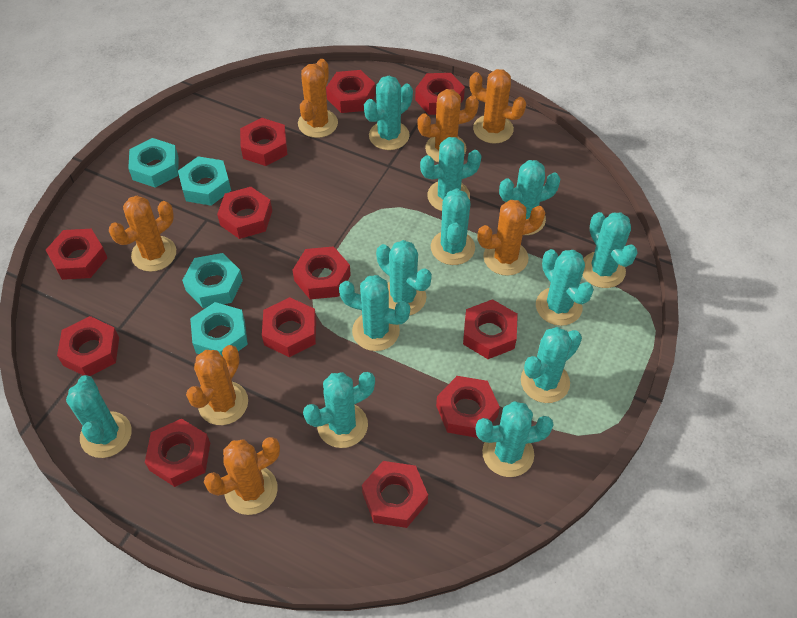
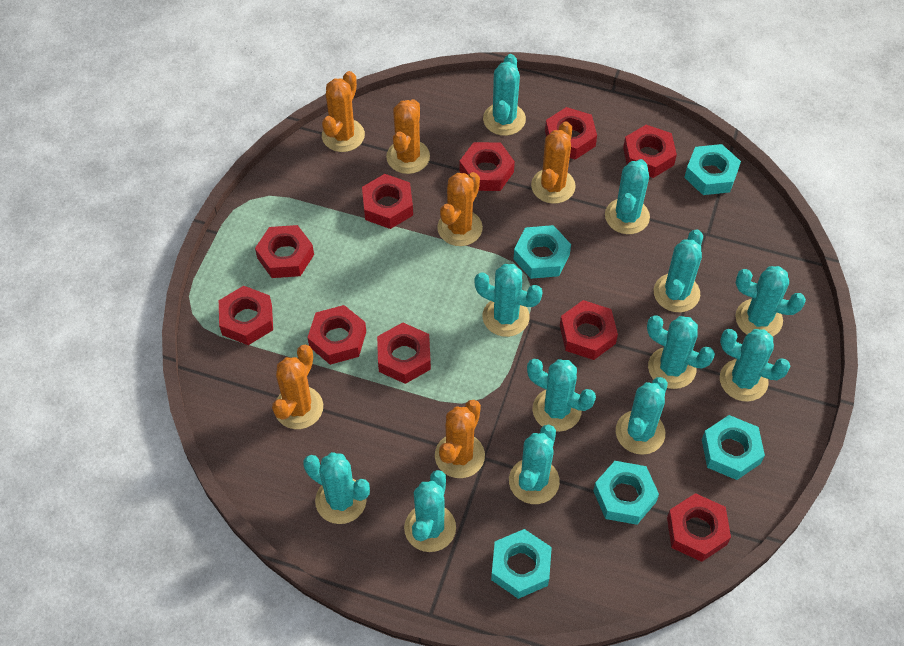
orange cactus: [109,196,176,272] [186,345,248,425] [204,437,280,515] [298,59,338,138] [418,89,479,162] [469,69,526,144] [478,200,546,276] = 7 -> [272,345,323,429] [322,71,365,152] [386,99,430,174] [435,400,485,478] [437,172,483,246] [531,122,576,204] = 6
red nut: [46,229,107,280] [57,316,119,376] [145,419,210,487] [217,187,272,239] [240,118,288,166] [262,297,316,357] [293,246,351,299] [326,70,375,113] [362,461,428,528] [415,73,465,115] [436,376,500,438] [463,299,518,359] = 12 -> [219,286,273,345] [255,225,314,278] [307,305,366,365] [362,174,413,229] [377,322,431,384] [460,142,515,191] [545,107,597,160] [560,300,618,360] [623,125,677,178] [667,493,731,562] = 10
turquoise nut: [128,138,178,188] [178,156,231,206] [182,253,243,308] [190,302,248,356] = 4 -> [491,529,552,599] [514,225,571,279] [593,461,659,525] [684,144,741,195] [702,415,765,480] = 5

